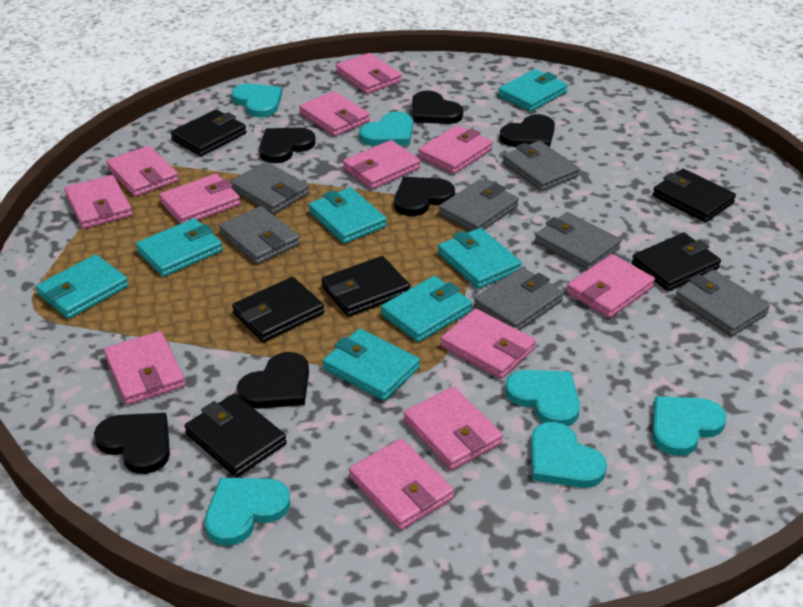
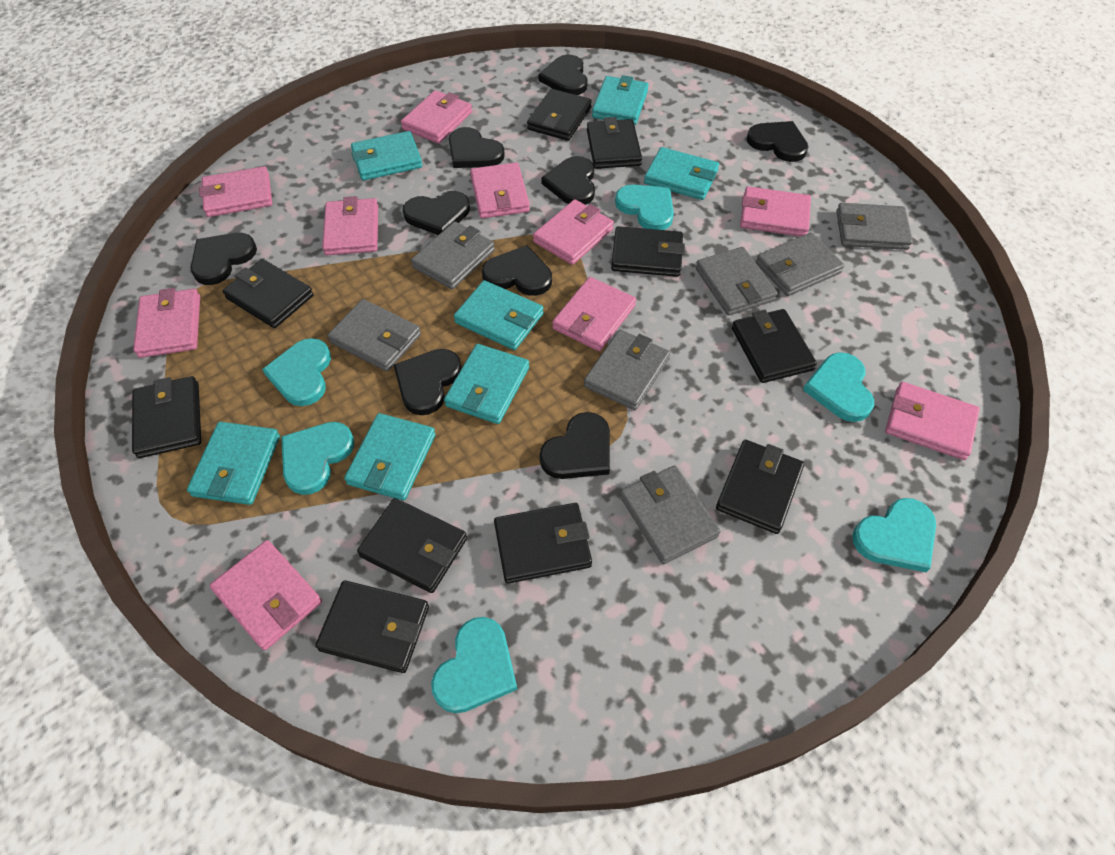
black heart: [94,413,170,474] [237,352,309,409] [259,127,316,163] [394,177,455,216] [412,90,463,124] [500,114,555,147] = 6 -> [191,233,257,285] [394,349,462,415] [403,191,470,235] [449,127,505,168] [482,245,552,296] [538,55,588,95] [539,412,610,479] [541,156,595,205] [747,121,808,162] = 9
black wallet: [171,109,246,156] [184,394,287,477] [232,277,324,342] [321,256,410,317] [632,233,721,291] [653,169,736,222] = 6 -> [132,376,201,458] [223,259,314,328] [315,580,429,673] [357,498,467,593] [494,503,592,584] [527,89,592,141] [587,117,642,169] [611,226,685,277] [716,440,804,534] [732,309,817,383] = 10
pink wallet: [65,175,132,229] [104,331,185,405] [106,146,179,197] [159,174,241,224] [299,91,370,136] [336,53,402,94] [343,140,421,189] [349,439,454,530] [403,387,503,470] [418,125,493,174] [441,309,536,379] [566,254,655,318] = 12 -> [133,288,200,358] [199,166,272,217] [210,540,322,650] [322,196,378,255] [401,90,472,143] [470,162,530,219] [533,199,614,265] [552,277,636,351] [740,186,811,236] [885,382,980,460] = 10

